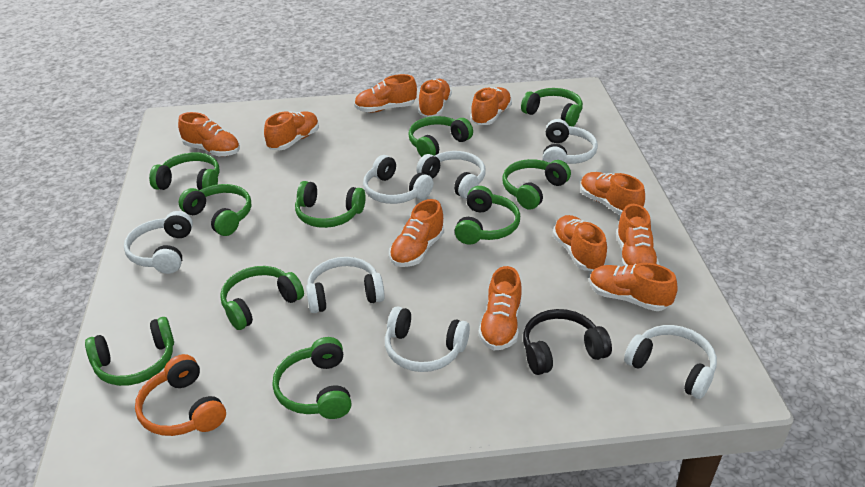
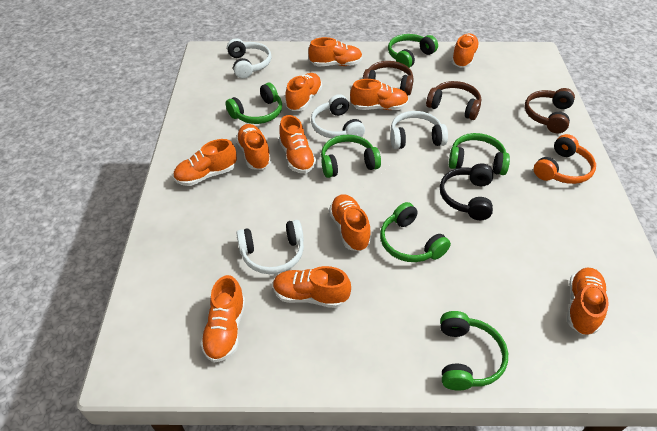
brown headphones: none = 0 -> [363,61,414,95] [426,81,481,120] [525,88,575,133] = 3
green headphones: [85,317,174,386] [149,153,220,190] [178,184,251,236] [220,266,304,330] [272,337,352,419] [295,181,366,228] [408,116,473,157] [455,186,520,245] [502,159,571,210] [521,88,583,127] = 10 -> [225,83,282,124] [321,135,381,178] [380,202,451,262] [388,34,438,68] [440,311,508,390] [449,133,510,175] = 6
white headphones: [124,211,193,274] [306,257,385,313] [363,155,433,204] [385,306,470,372] [416,151,486,199] [542,119,598,164] [624,325,717,399] = 7 -> [227,38,272,79] [236,220,304,274] [311,94,365,138] [390,111,448,149] = 4

